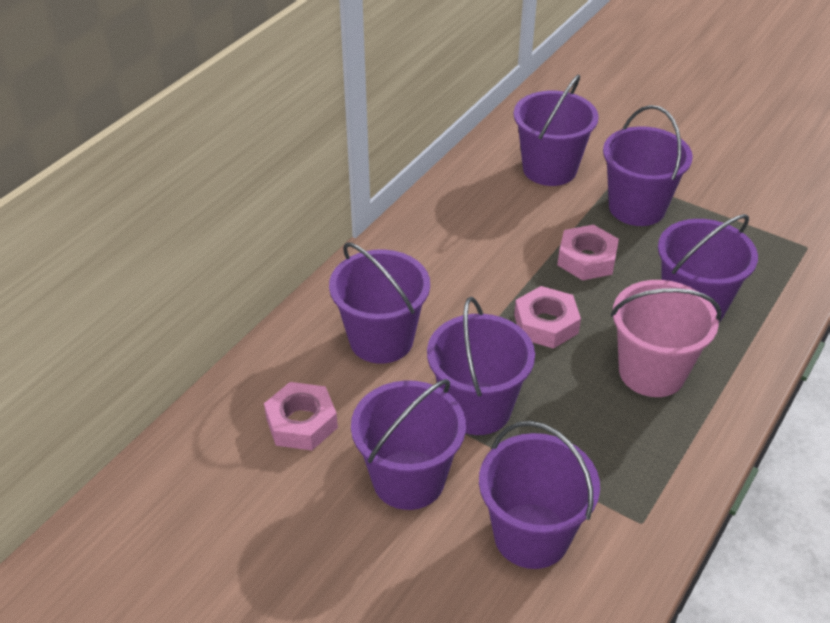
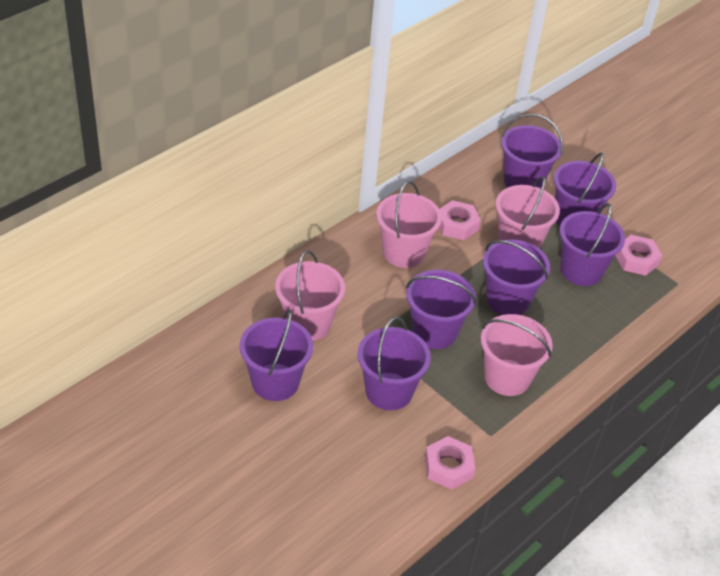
pink bucket: [611,280,722,397] = 1 -> [275,250,345,341] [376,181,442,268] [481,314,553,396] [496,176,560,249] = 4

